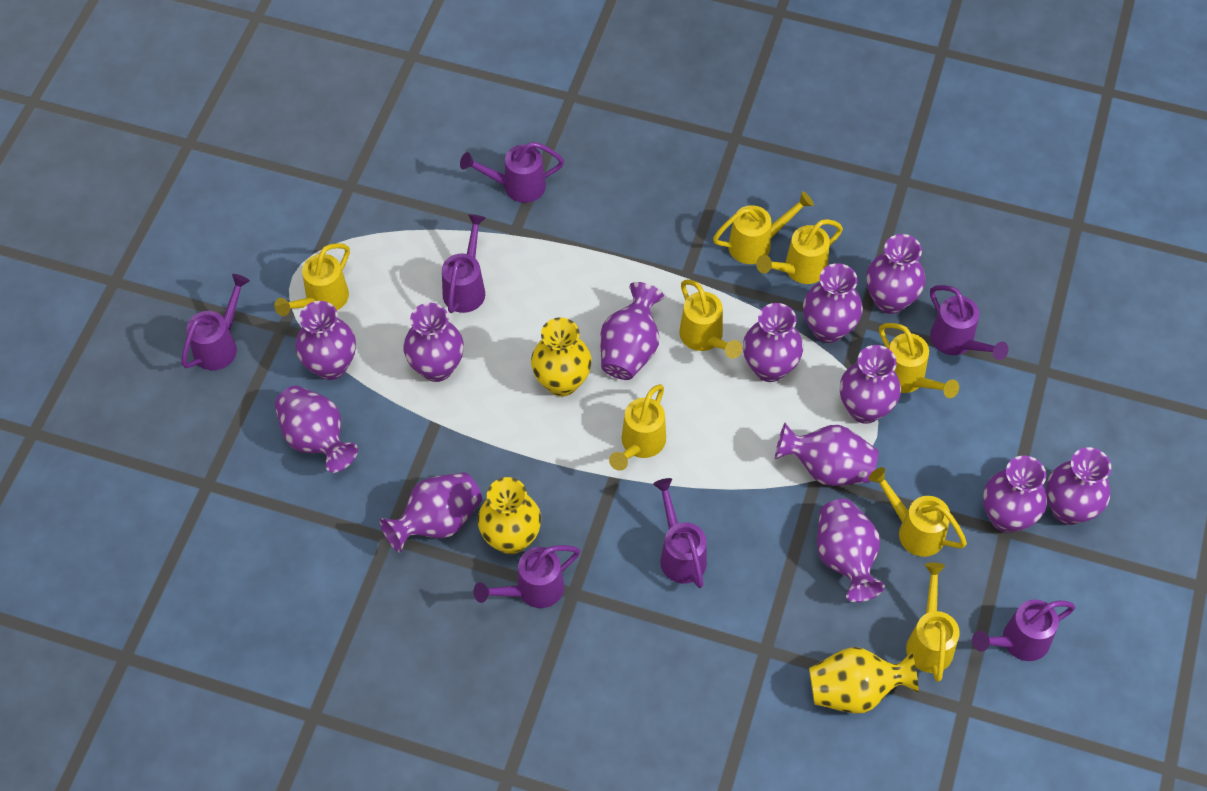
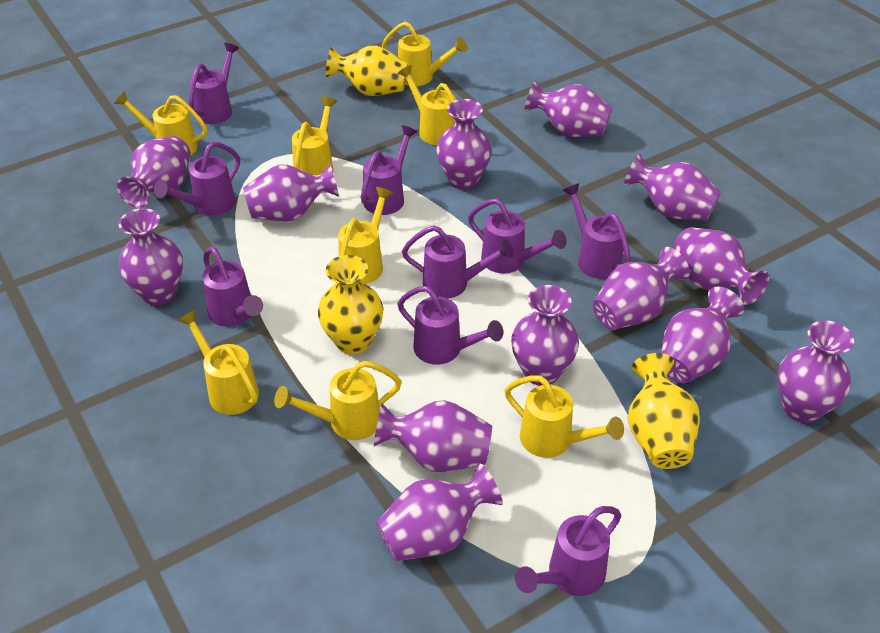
purple watering can: [181,274,250,370] [442,214,486,313] [460,142,564,203] [474,545,580,608] [653,478,707,588] [930,285,1008,360] [972,600,1075,661] = 7 -> [154,142,240,216] [188,42,239,124] [202,247,263,327] [361,125,418,215] [397,286,503,364] [402,225,514,299] [468,198,567,273] [515,506,621,596] [562,183,631,279] = 9

